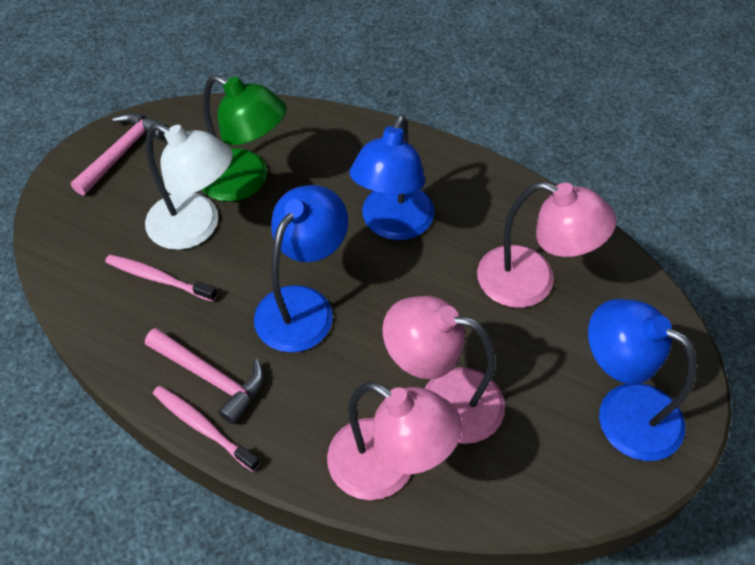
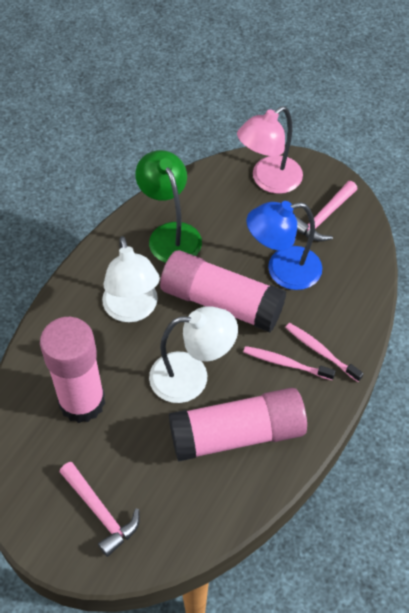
blue lamp: [254,185,348,353] [349,114,435,240] [588,299,696,461] = 3 -> [247,201,322,290] = 1
pink glue stick: none = 0 -> [40,317,105,423] [160,250,286,332] [169,388,307,462] = 3
pink lamp: [327,382,462,500] [383,296,505,444] [477,182,616,308] = 3 -> [237,106,303,194] = 1
white lamp: [145,123,233,250] = 1 -> [102,236,160,322] [149,306,238,403] = 2

